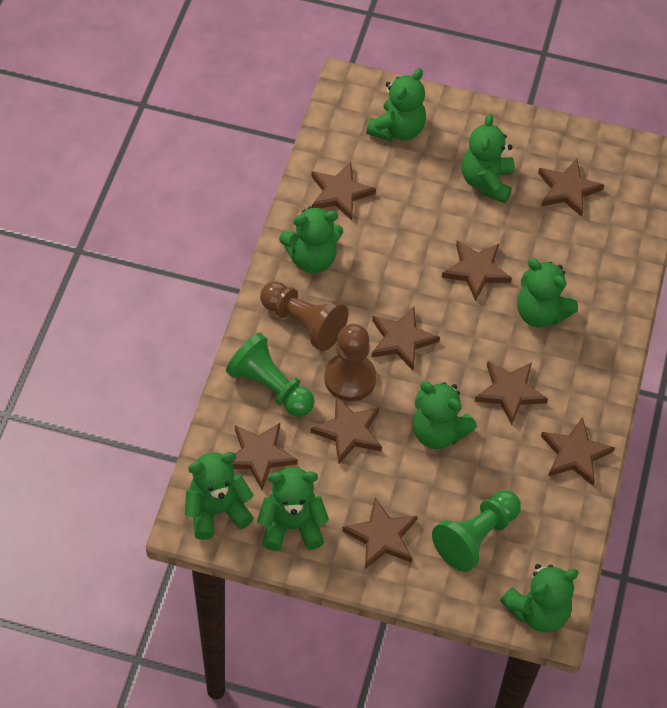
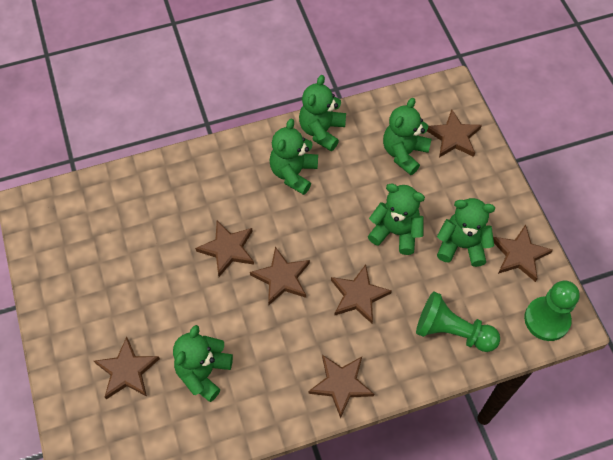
brown pawn: [260,281,348,351] [324,324,377,401] = 2 -> none = 0
brown star: [231,423,298,490] [310,396,382,465] [312,162,376,221] [342,498,417,569] [371,307,440,370] [442,241,512,301] [474,361,548,425] [538,159,604,217] [541,417,615,486] = 9 -> [94,337,160,399] [195,221,254,277] [250,247,310,305] [308,355,374,419] [331,264,392,324] [427,110,482,158] [493,224,553,282] = 7
green teddy bear: [185,452,254,540] [257,467,329,551] [279,206,343,273] [366,68,426,141] [413,381,477,449] [462,114,515,203] [500,564,579,632] [517,258,578,328] = 8 -> [173,325,233,402] [270,119,318,195] [299,75,346,151] [368,183,425,255] [383,98,432,175] [437,198,495,267] = 6

